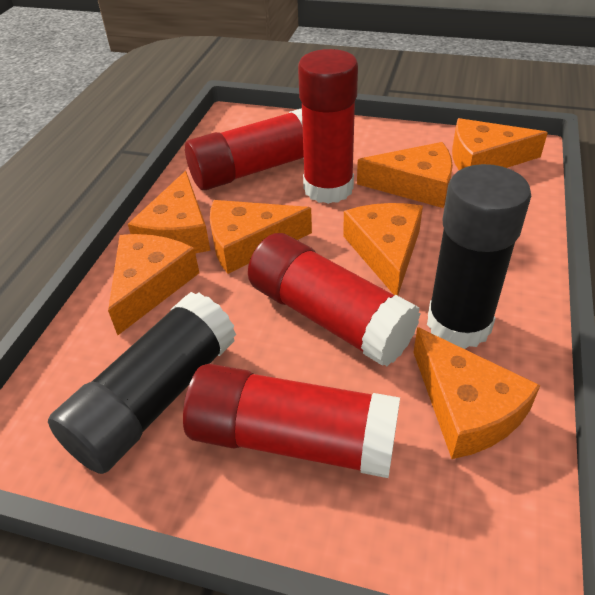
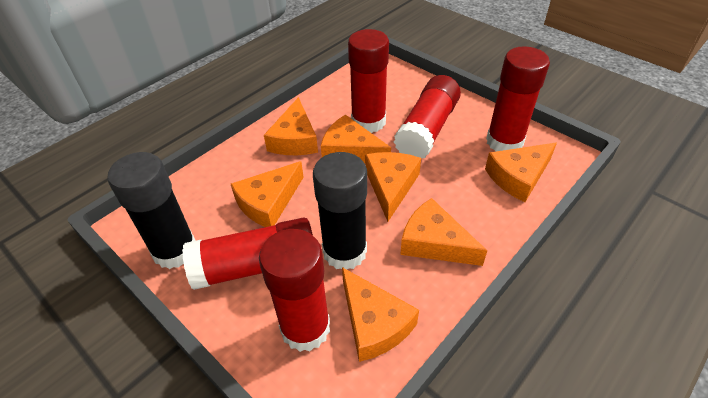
red glue stick: [183,364,400,478] [185,108,304,190] [248,233,420,366] [298,49,358,204] = 4 -> [182,218,313,290] [259,229,330,352] [348,29,389,133] [394,75,461,158] [486,46,550,152] = 5

